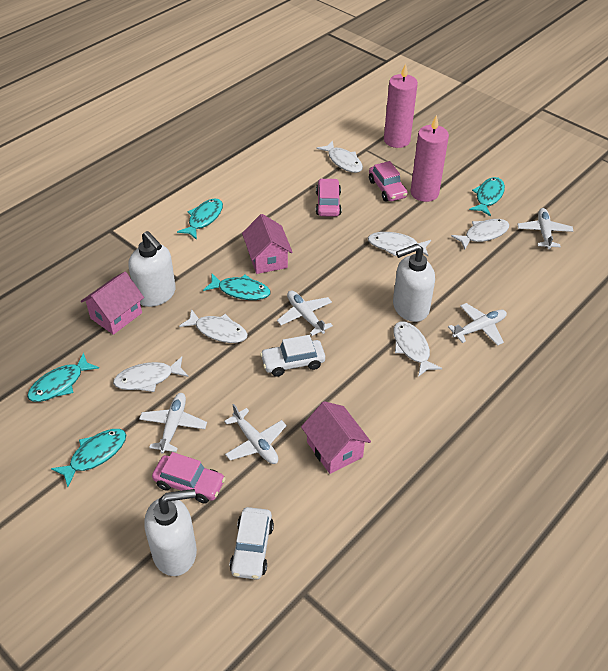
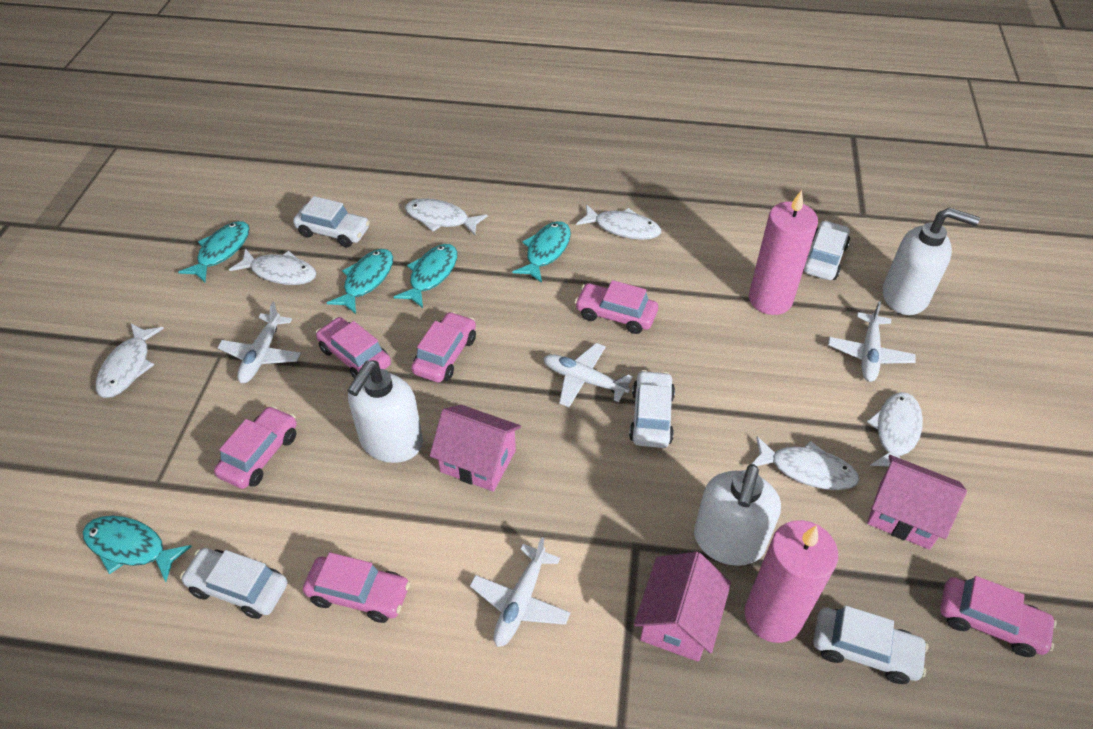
pink car: [152,452,226,504] [316,178,342,217] [369,161,408,202] = 3 -> [214,406,297,489] [303,552,410,623] [316,317,391,379] [411,311,476,383] [575,280,658,334] [940,576,1057,657] = 6
white car: [229,507,274,579] [260,335,325,377] = 2 -> [180,548,287,619] [293,196,370,247] [629,370,675,448] [803,220,850,280] [813,606,928,684] = 5
white plane: [139,393,207,454] [224,404,287,464] [277,291,333,336] [448,303,507,346] [517,208,573,249] = 5 -> [217,302,301,383] [470,537,571,647] [544,343,633,407] [828,301,916,382] = 4

